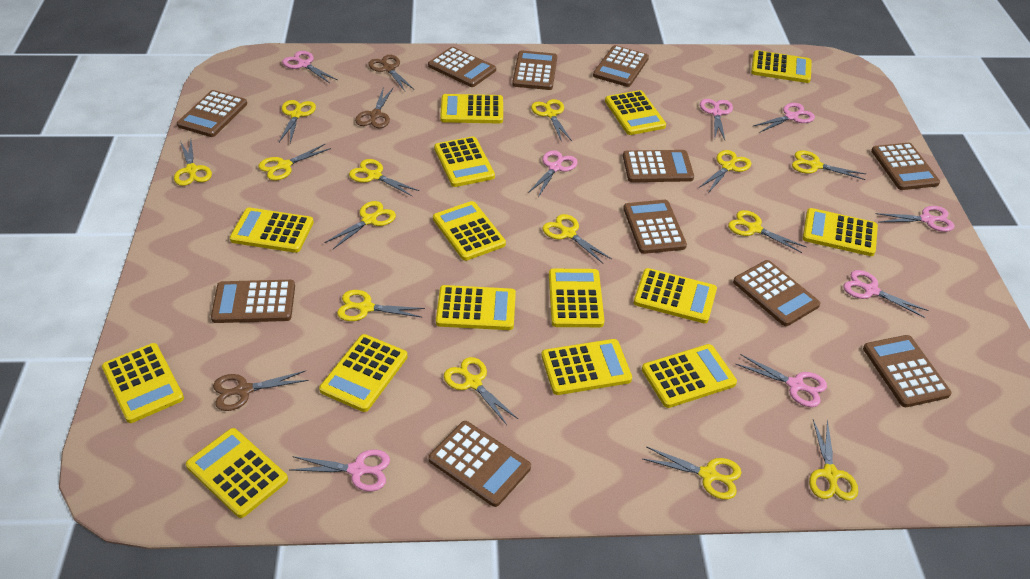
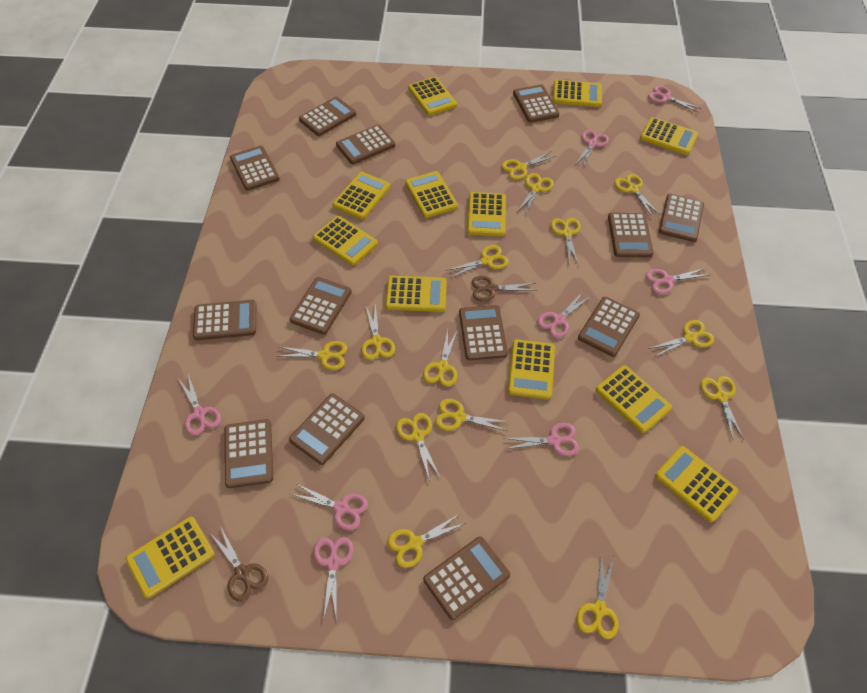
brown calculator: [177,90,247,137] [211,280,295,323] [428,47,496,87] [429,421,531,507] [512,50,557,90] [593,45,649,87] [623,150,694,182] [623,200,687,254] [733,260,820,326] [863,335,952,407] [871,143,940,190] = 11 -> [193,300,256,340] [225,419,273,488] [230,145,280,191] [289,393,365,465] [290,277,352,335] [299,97,357,136] [336,125,395,164] [423,536,510,620] [459,305,508,360] [513,84,560,123] [578,297,640,357] [608,213,654,257] [659,194,704,242] = 13
brown scissors: [213,371,309,411] [355,88,393,128] [368,55,414,91] = 3 -> [210,525,268,602] [472,276,537,302] = 2
yellow calculator: [102,343,184,423] [186,428,288,518] [230,208,314,253] [319,334,408,412] [433,201,506,261] [434,137,495,187] [436,285,516,330] [440,94,503,124] [541,339,632,395] [549,269,605,327] [605,90,666,135] [634,268,717,323] [642,344,737,408] [751,50,812,83] [803,208,878,256] = 15 -> [126,517,215,598] [313,216,378,266] [333,172,390,219] [385,276,447,312] [405,171,458,218] [408,77,457,116] [467,192,506,236] [508,339,555,399] [553,80,602,107] [596,365,672,433] [640,117,698,155] [655,446,739,522] = 12

